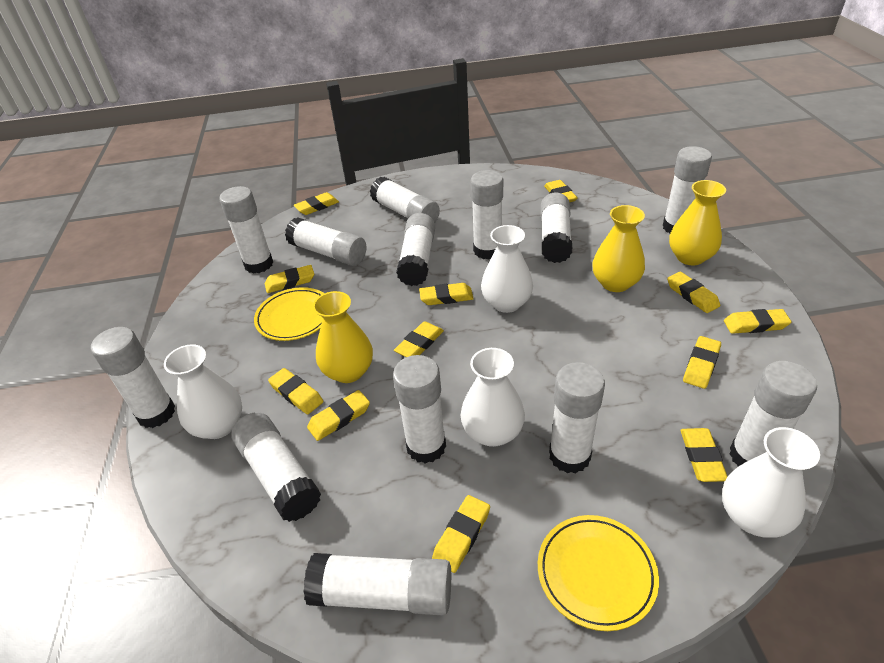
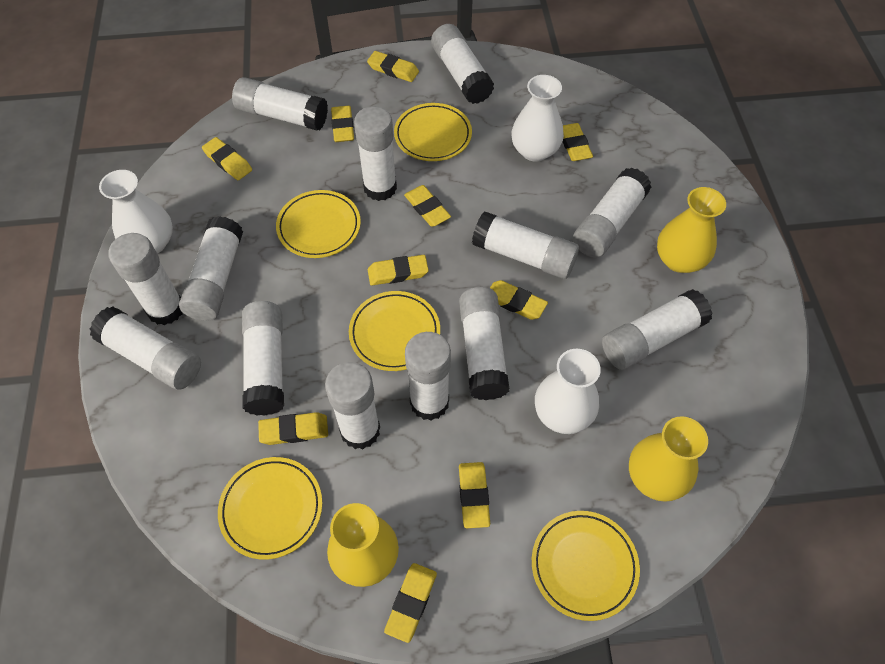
white vase: [164,344,242,439] [461,348,525,447] [481,225,533,313] [722,427,820,538] = 4 -> [99,170,173,254] [511,75,564,162] [535,349,601,434] = 3
yellow eraser: [265,265,314,293] [268,368,324,414] [294,192,339,215] [307,390,370,441] [394,321,444,357] [419,283,474,305] [432,495,490,573] [544,180,578,202] [667,271,720,313] [680,428,728,482] [683,336,721,389] [724,309,792,334] = 12 -> [202,137,252,180] [258,412,328,445] [331,106,354,142] [367,51,419,82] [368,255,429,285] [384,563,437,643] [404,185,451,227] [459,462,490,528] [490,280,548,320] [563,123,593,161] = 10
yellow plate: [254,287,324,341] [538,515,659,631] = 2 -> [218,457,322,560] [276,190,361,258] [349,291,440,371] [394,103,472,161] [532,511,640,621] = 5

